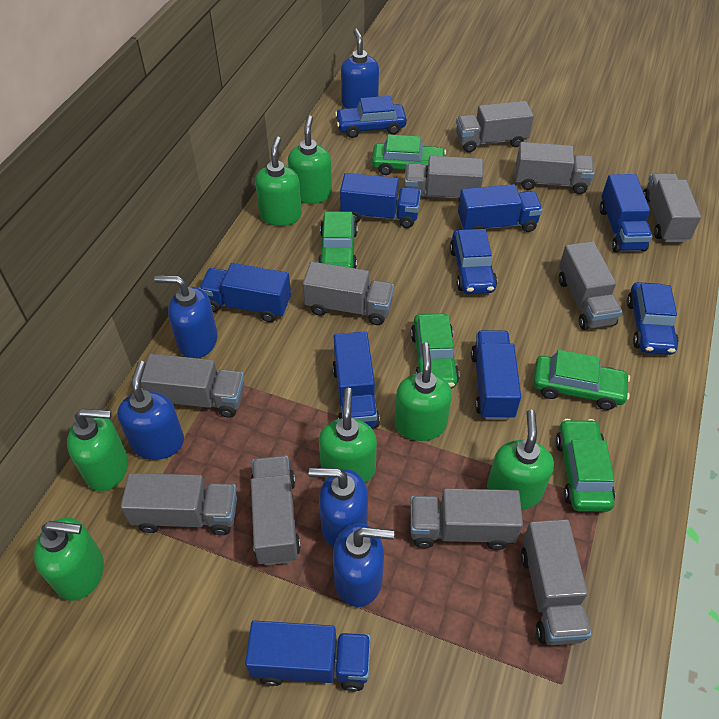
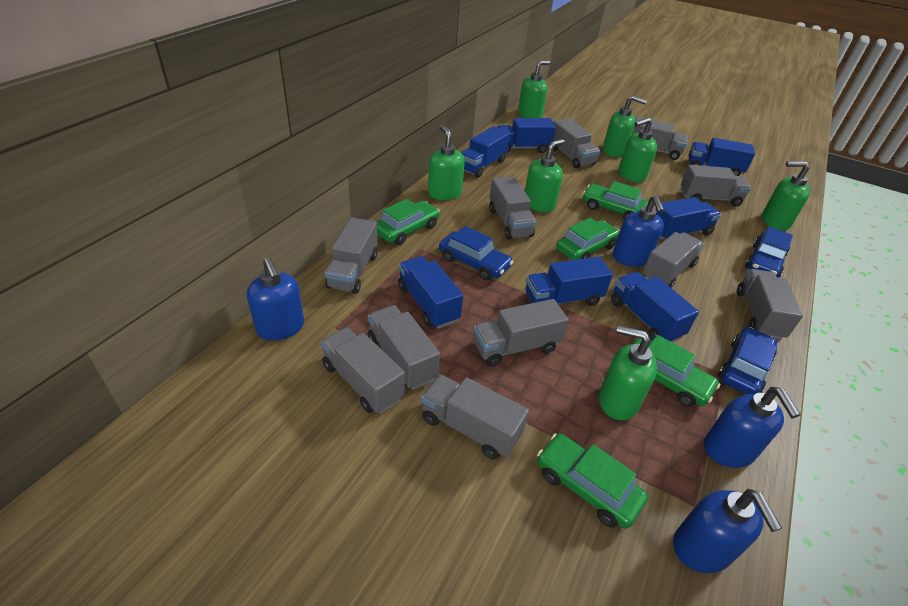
blue soap dispenser: [117,361,184,460] [154,275,218,358] [309,468,368,547] [333,523,394,607] [341,29,379,108] = 5 -> [247,257,304,341] [613,196,664,267] [673,489,782,573] [704,387,801,468] = 4

